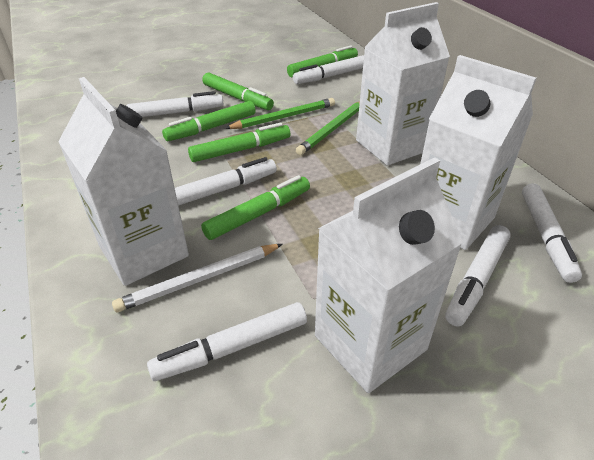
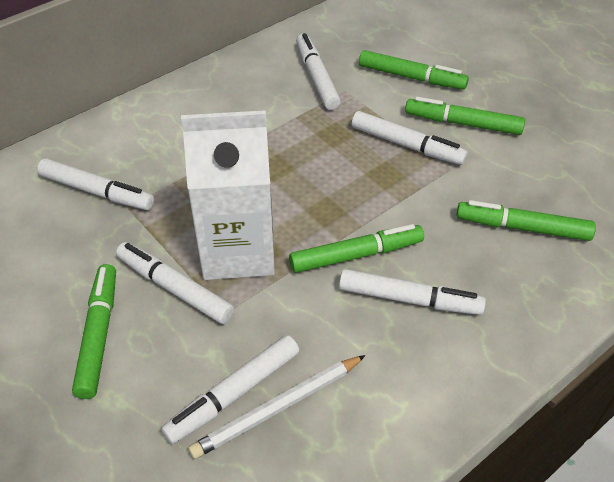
green pencil: [225,98,335,129] [296,101,360,155] = 2 -> none = 0
white carton: [58,77,189,286] [315,157,463,393] [356,2,450,166] [420,55,537,250] = 4 -> [181,110,275,280] = 1

